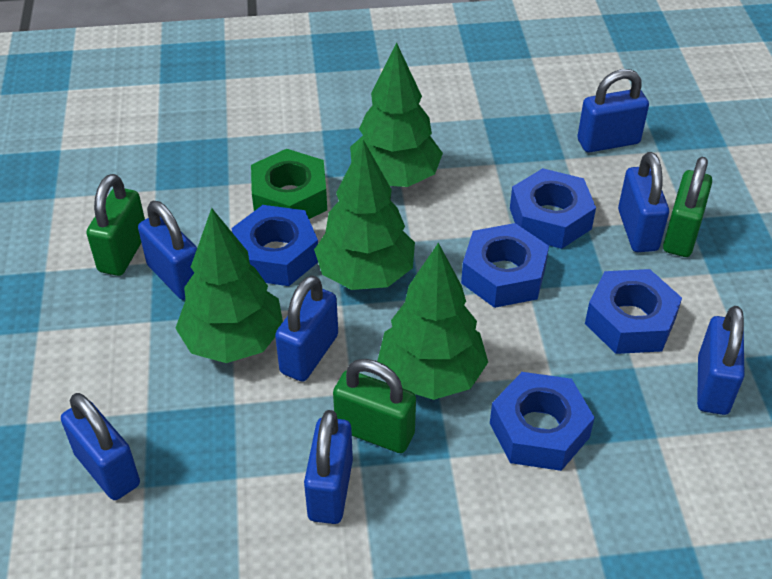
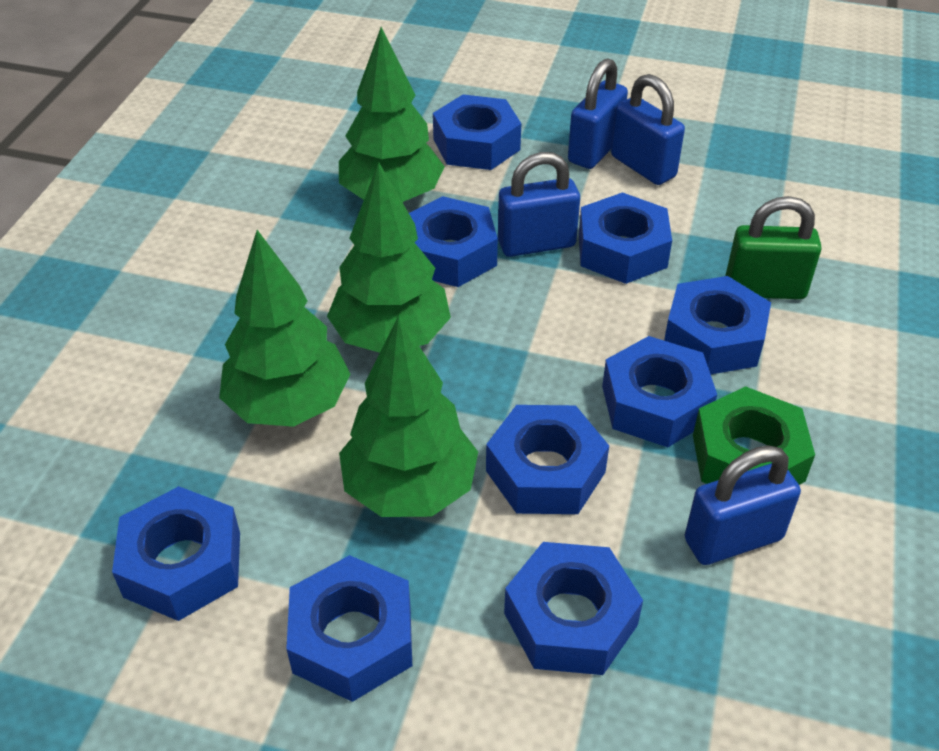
blue nut: [231,205,318,286] [461,223,549,308] [490,372,595,471] [510,168,596,249] [585,269,682,354] = 5 -> [112,486,240,621] [286,555,412,702] [409,196,498,287] [433,95,521,170] [486,405,609,514] [504,542,643,675] [579,192,672,284] [602,336,717,447] [664,276,771,374] = 9
blue padlock: [61,393,140,500] [138,201,197,300] [275,275,338,382] [304,410,353,524] [578,69,649,152] [618,152,669,252] [697,306,745,415] = 7 -> [498,152,580,257] [568,58,628,169] [611,74,685,185] [685,445,801,565] = 4
green padlock: [86,174,145,276] [333,359,416,453] [663,157,712,257] = 3 -> [725,196,822,299] = 1

